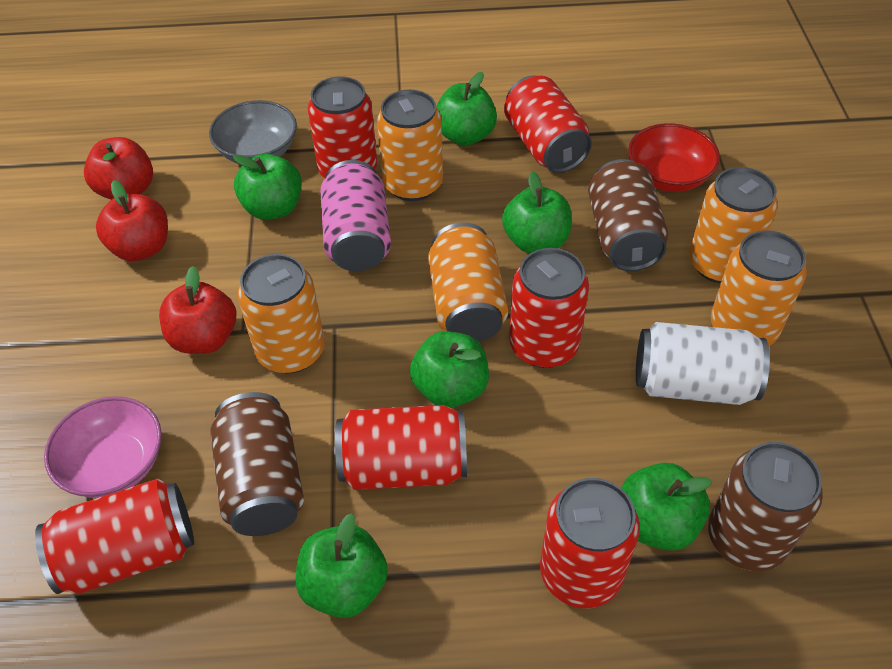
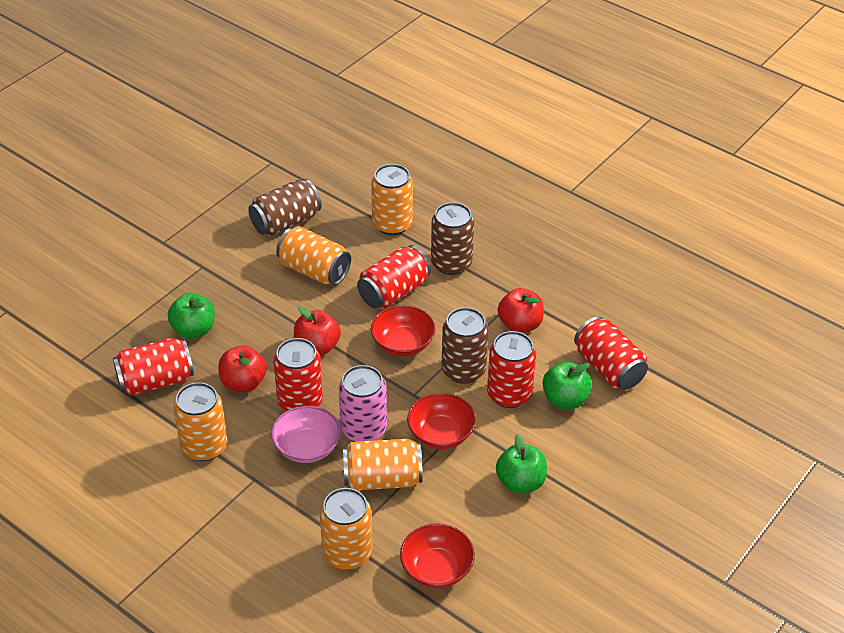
green apple: [233,154,302,220] [296,513,388,618] [410,331,489,408] [436,72,497,146] [502,171,572,254] [622,463,712,551] = 6 -> [168,293,215,339] [496,434,547,494] [543,362,592,409] = 3
grey bowl: [209,100,297,164] = 1 -> none = 0
red bowl: [628,123,720,192] = 1 -> [371,305,435,357] [400,523,475,588] [407,393,476,449] = 3
red can: [35,479,194,594] [308,76,377,178] [335,405,467,490] [504,75,592,173] [509,248,589,368] [540,478,640,608] = 6 -> [113,338,194,396] [273,338,323,411] [357,245,431,309] [487,331,536,408] [574,317,648,390] = 5
white can: [636,322,770,405] = 1 -> none = 0

